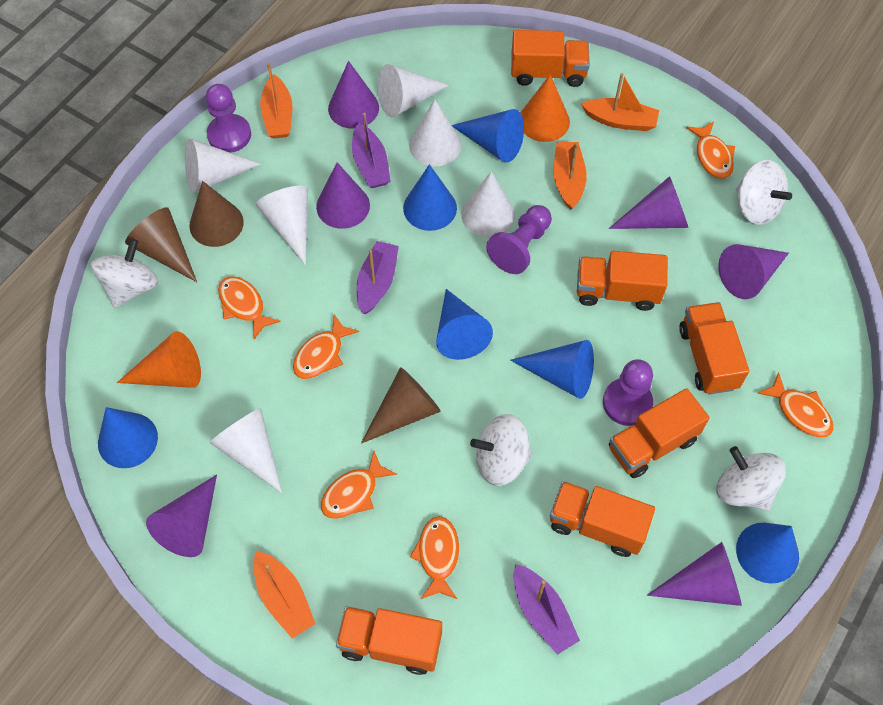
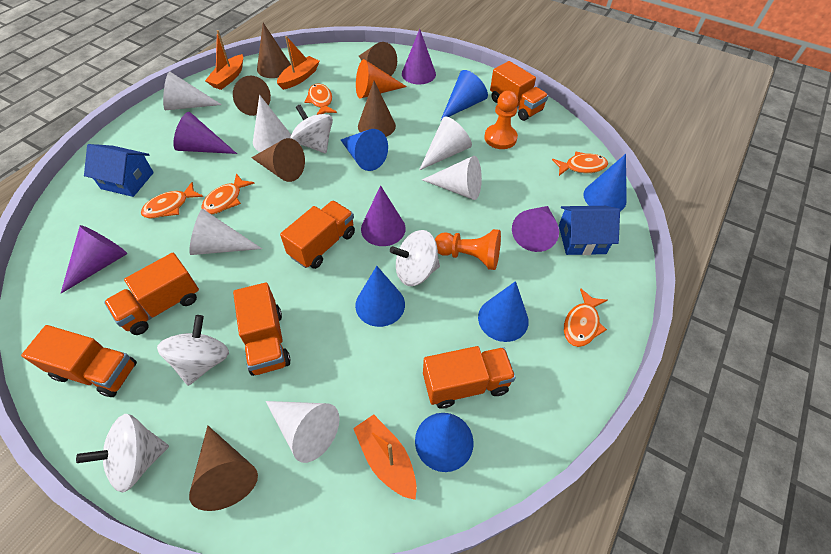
blue house: none = 0 -> [84,144,154,197] [559,206,620,255] = 2
brown cone: [125,207,197,282] [189,181,244,247] [361,367,441,444] = 3 -> [189,426,258,511] [233,75,271,116] [251,138,305,182] [257,23,291,78] [358,81,396,137] [359,42,397,76] = 6
orange boat: [253,551,316,639] [260,63,292,139] [553,142,587,210] [581,73,659,131] = 4 -> [205,30,243,90] [277,36,320,90] [353,415,417,500] = 3
orange cone: [117,331,201,388] [521,74,570,142] = 2 -> [356,59,407,98] = 1
orange fish: [218,277,281,340] [293,314,359,379] [321,451,397,519] [410,516,459,599] [686,121,735,179] [757,372,834,438] = 6 -> [141,182,203,219] [201,173,255,214] [304,84,337,115] [552,151,608,176] [564,288,607,347] = 5
orange pawn: none = 0 -> [435,229,501,270] [484,91,518,149] = 2
purple boat: [352,113,391,188] [357,241,399,314] [514,564,580,655] = 3 -> none = 0
purple cone: [146,475,217,557] [316,162,370,229] [328,61,379,129] [609,176,688,229] [647,542,742,606] [718,244,789,299] = 6 -> [61,225,127,293] [173,112,237,154] [361,185,406,246] [402,29,436,85] [512,206,559,252] = 5
purple pawn: [206,84,251,153] [486,205,552,274] [603,359,653,426] = 3 -> none = 0

